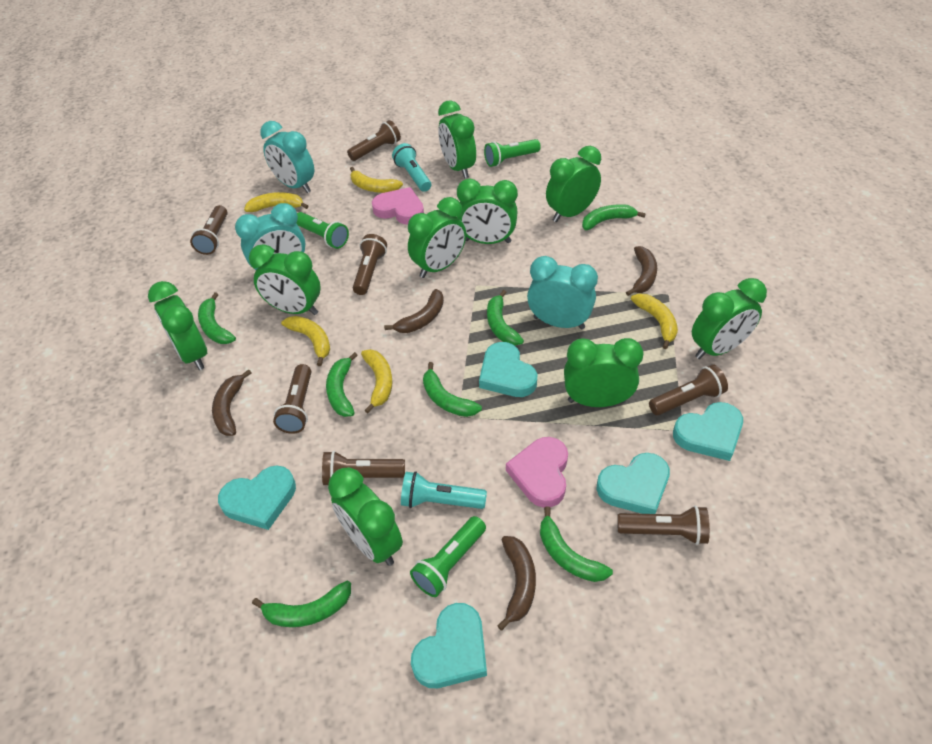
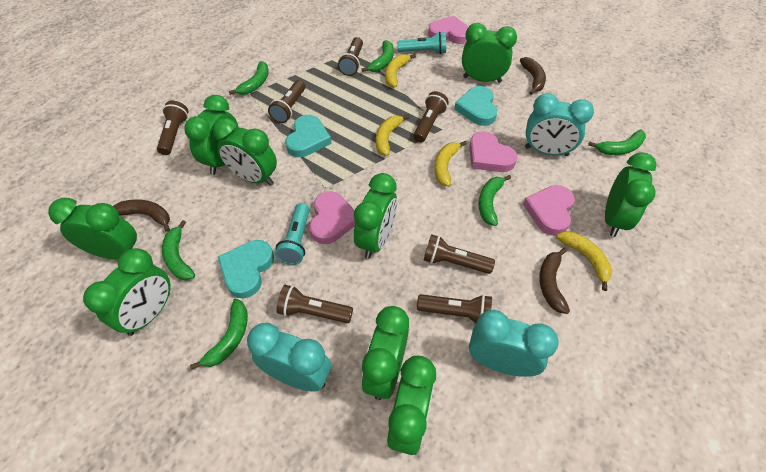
brown banana: [212,369,251,436] [384,289,444,333] [497,536,536,630] [626,246,657,296] = 4 -> [113,199,170,232] [520,57,546,95] [539,248,570,314] = 3
green banana: [198,292,236,344] [252,581,351,627] [326,352,358,417] [423,362,482,417] [487,290,524,346] [540,507,613,582] [582,204,646,230] = 7 -> [162,220,195,280] [190,299,248,370] [229,61,268,95] [362,40,394,72] [478,175,511,226] [588,130,646,155] = 6
green flashlight: [296,212,349,249] [410,516,486,597] [484,139,541,167] = 3 -> none = 0
pink heart: [372,187,424,225] [506,437,568,508] = 2 -> [309,191,355,244] [428,16,469,44] [469,131,518,172] [523,185,575,236] = 4
turquoise heart: [218,466,296,530] [411,603,487,688] [479,342,537,397] [596,453,670,514] [673,402,743,461] = 5 -> [218,240,274,299] [285,115,331,157] [454,86,497,126] = 3
yellow banana: [244,192,308,212] [281,316,330,366] [350,167,403,193] [361,349,392,413] [631,293,678,349] = 5 -> [376,115,410,156] [385,54,416,88] [434,141,467,187] [556,231,612,291] = 4

